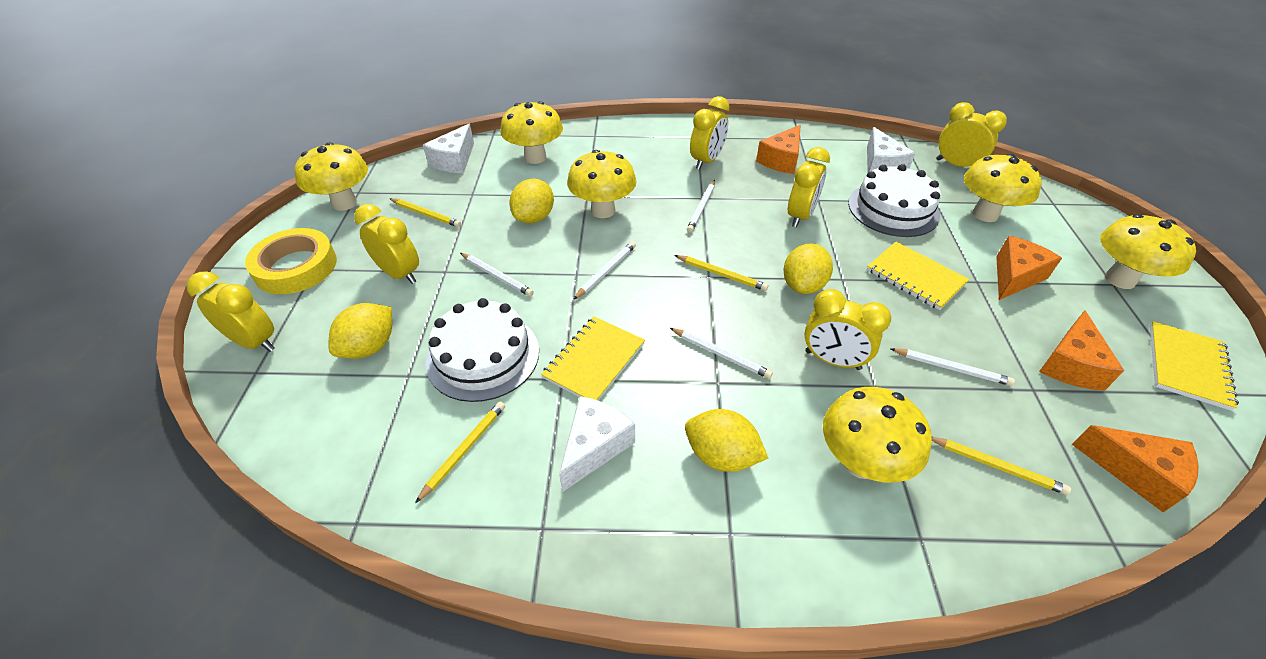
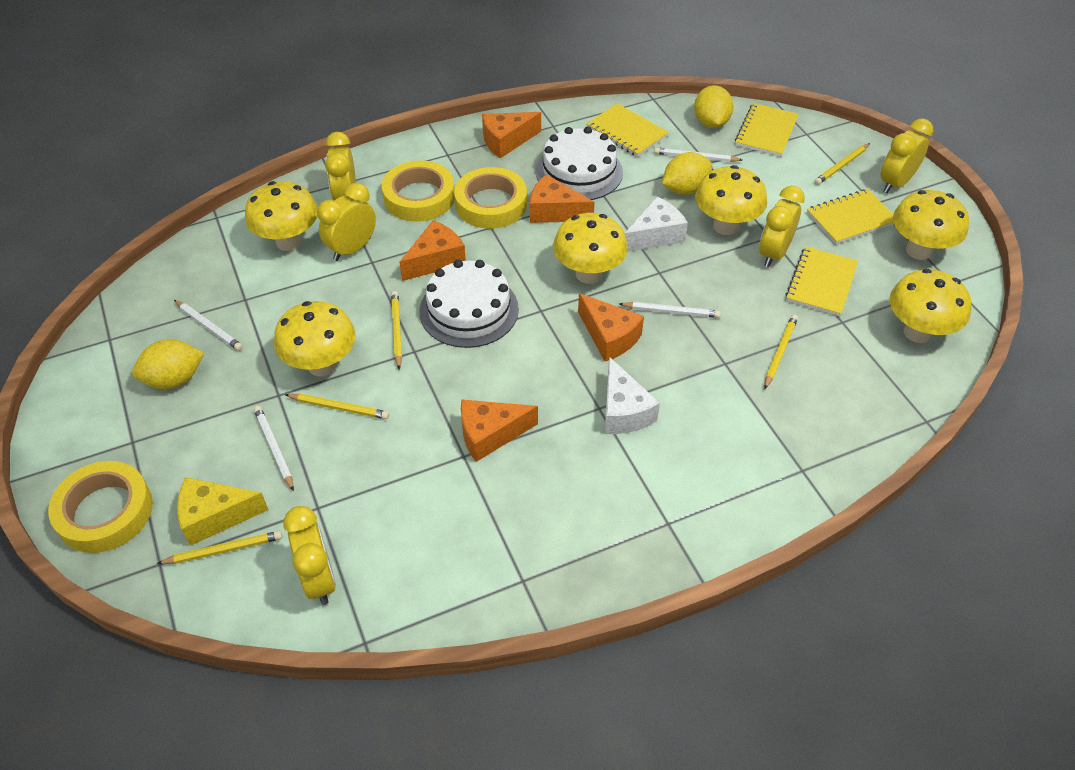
orange cheese: [756,125,801,174] [996,236,1062,300] [1039,310,1124,391] [1072,425,1198,512] = 4 -> [399,220,466,281] [461,400,538,462] [482,112,541,158] [530,174,595,223] [578,293,644,361] = 5
white cheese: [423,124,474,173] [559,396,635,492] [867,127,915,172] = 3 -> [605,357,660,434] [624,197,688,252] = 2
white pencil: [460,253,534,297] [573,241,636,300] [670,328,773,379] [687,180,715,232] [890,348,1015,386] = 5 -> [174,300,243,351] [254,406,294,491] [619,302,721,318] [654,147,742,162] = 4
yellow cheese: none = 0 -> [177,477,268,546] = 1
yellow clock: [186,271,275,352] [354,204,419,284] [690,96,729,170] [788,147,830,228] [804,289,891,370] [936,102,1007,167] = 6 -> [283,506,336,605] [317,183,376,261] [325,132,356,201] [759,186,805,267] [880,118,933,193] = 5
yellow lemon: [329,303,392,359] [509,179,554,223] [685,409,768,472] [783,244,833,294] = 4 -> [132,339,204,389] [662,152,712,195] [694,85,734,128] = 3
yellow notebook: [541,316,645,401] [867,242,970,310] [1150,321,1239,411] = 3 -> [586,103,669,157] [735,103,799,157] [786,246,858,316] [807,189,894,244] = 4
yellow pencil: [389,198,461,227] [415,401,505,503] [674,255,768,291] [932,437,1071,495] = 4 -> [157,531,282,564] [285,394,389,419] [391,291,402,369] [764,314,798,389] [814,143,870,185] = 5
yellow tape: [245,228,337,294] = 1 -> [48,461,153,553] [382,161,455,222] [454,167,527,229] = 3

